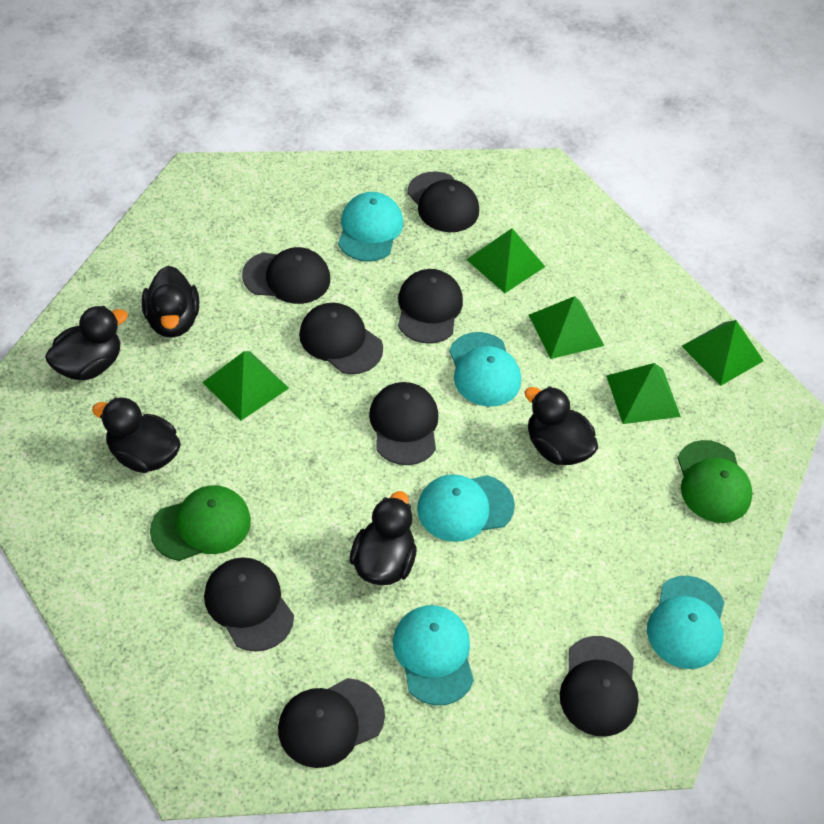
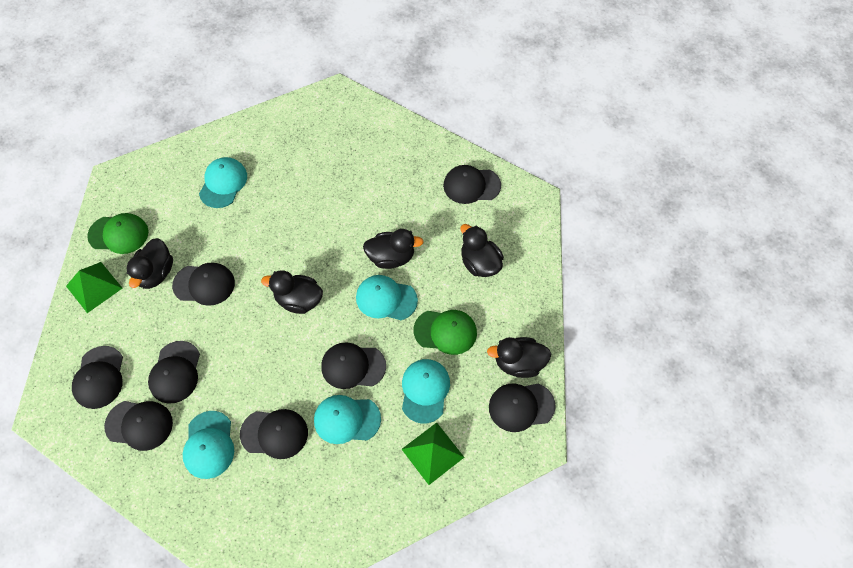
green pyramid: [202,351,289,421] [466,228,545,293] [529,296,604,359] [606,363,681,424] [682,320,764,386] = 5 -> [66,262,122,313] [402,423,464,485] = 2

